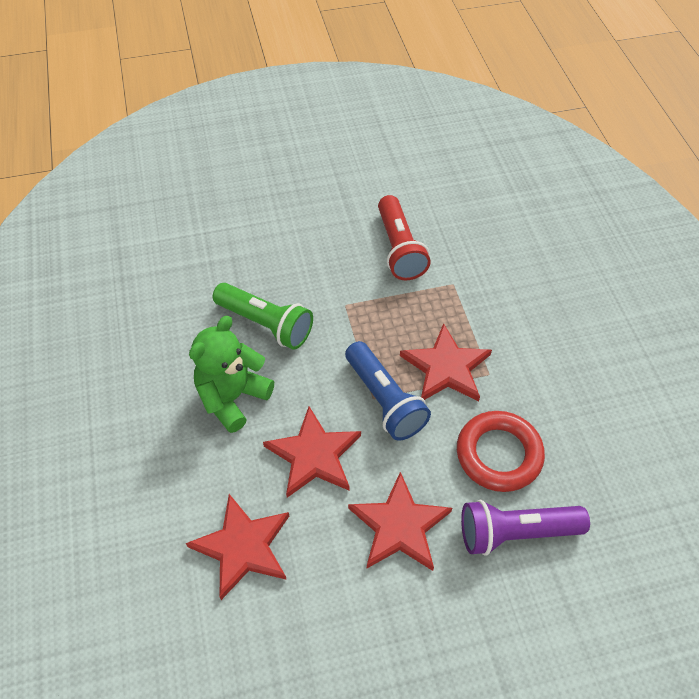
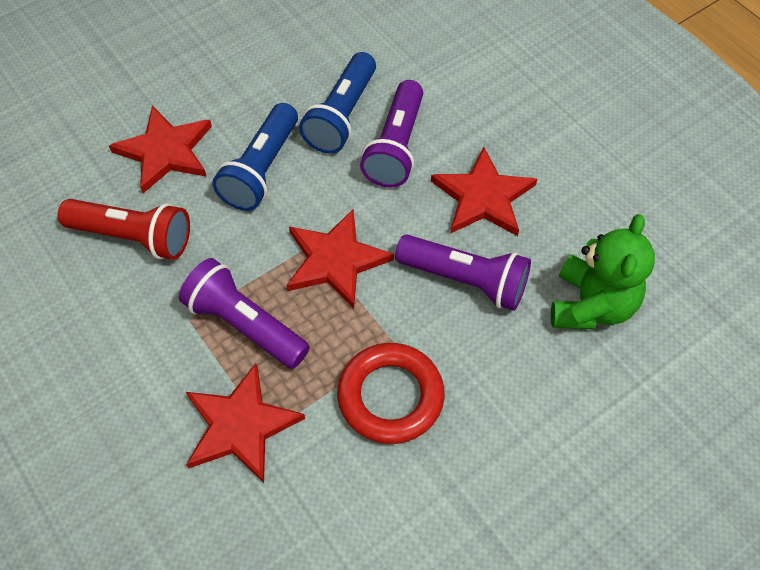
blue flashlight: [345,341,431,441] = 1 -> [212,103,298,211] [299,52,376,153] = 2
green flashlight: [213,283,313,350] = 1 -> none = 0
purple flashlight: [461,500,590,555] = 1 -> [179,258,310,369] [360,80,423,187] [395,235,531,311] = 3

